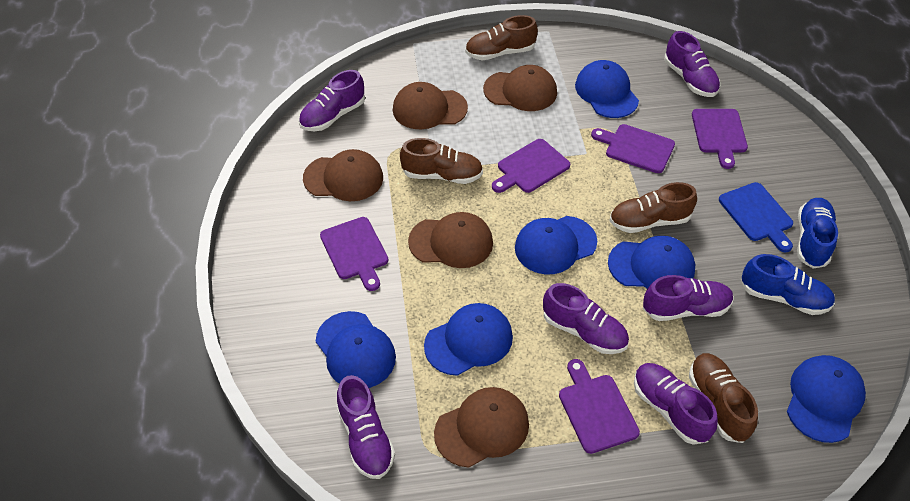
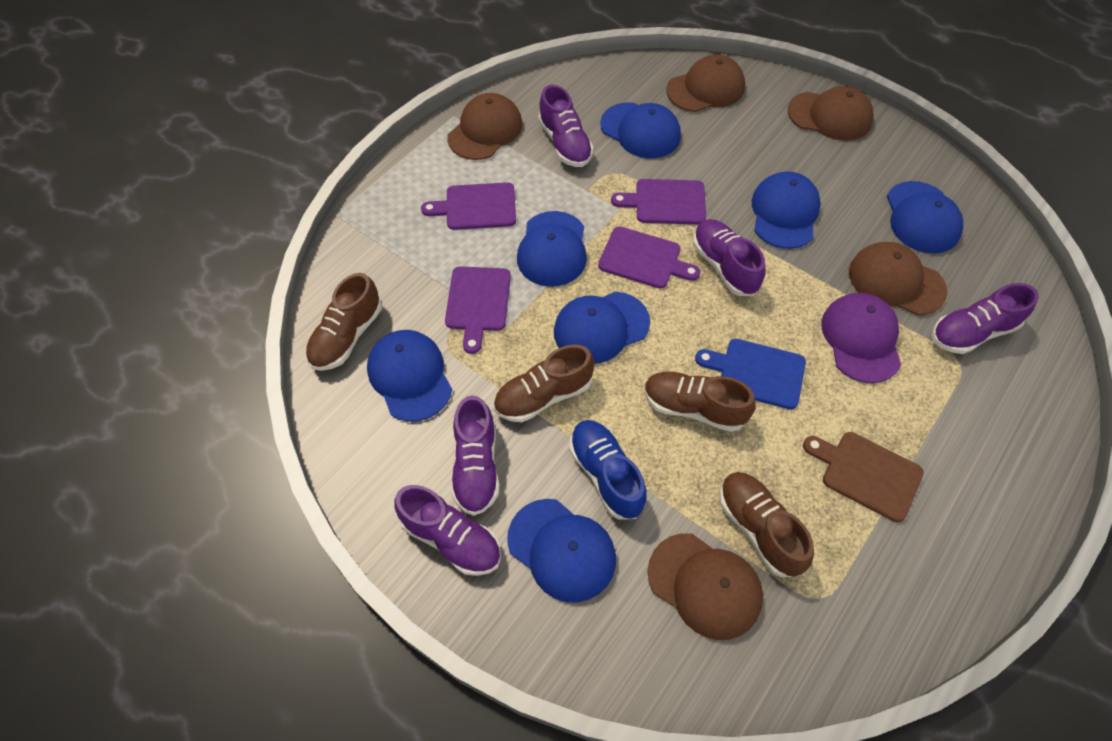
blue cap: [316,311,396,388] [424,303,513,376] [515,216,597,275] [575,60,639,118] [608,236,695,289] [787,355,866,443] = 6 -> [367,330,452,422] [507,499,616,602] [517,211,587,287] [554,291,650,364] [600,102,681,158] [751,171,821,249] [887,181,963,253] = 7
blue shoe: [741,254,835,315] [797,198,838,268] = 2 -> [569,420,647,520] = 1
brown cutting board: none = 0 -> [803,432,924,522] = 1
purple cap: none = 0 -> [821,293,901,383] = 1
purple cutting board: [320,217,388,291] [492,139,570,193] [559,359,640,454] [591,124,675,173] [692,109,748,169] = 5 -> [421,182,516,230] [445,266,511,354] [598,226,700,289] [611,179,706,225] = 4
purple shoe: [299,70,365,131] [336,375,395,479] [543,283,629,354] [634,363,718,445] [643,275,734,321] [664,31,720,97] = 6 -> [394,485,501,576] [451,395,499,516] [538,85,594,167] [693,219,765,296] [932,283,1039,354] = 5

